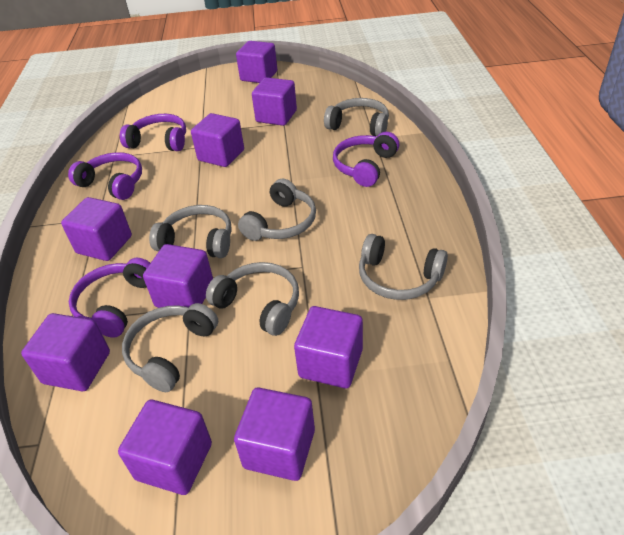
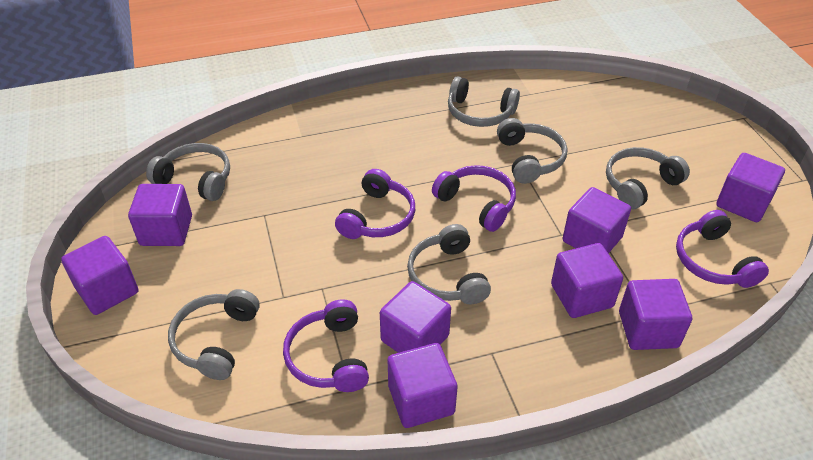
purple cube: [21,313,110,391] [61,197,132,261] [118,400,212,495] [143,244,213,308] [191,113,244,167] [234,388,315,481] [236,41,277,83] [252,77,297,126] [294,306,363,388] = 9 -> [61,236,138,315] [128,184,192,246] [380,281,451,353] [388,343,458,428] [551,243,623,318] [563,187,631,254] [619,279,692,350] [716,153,785,222] = 8

